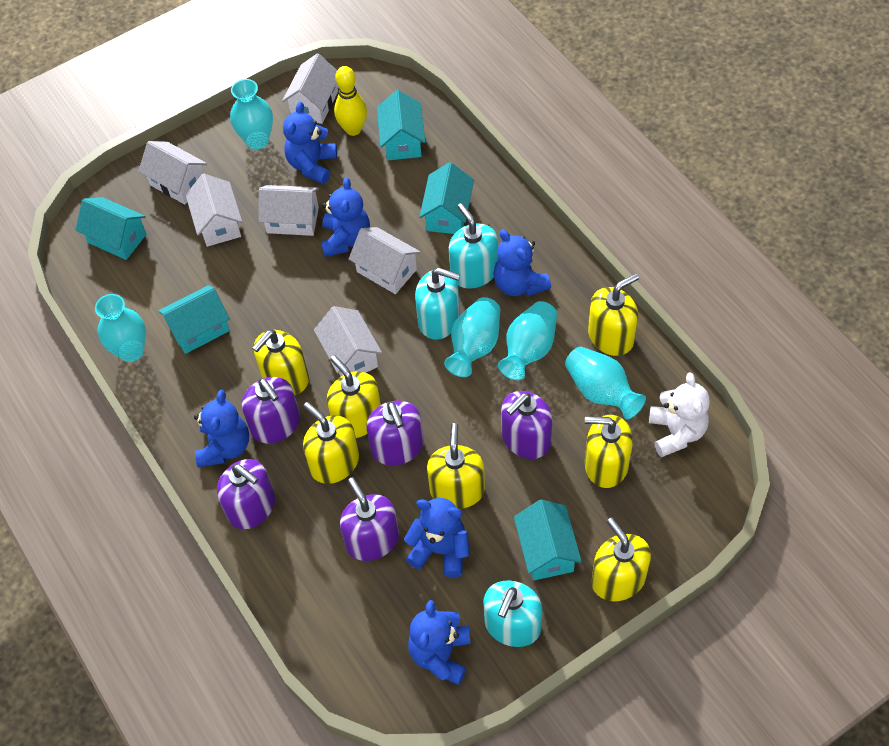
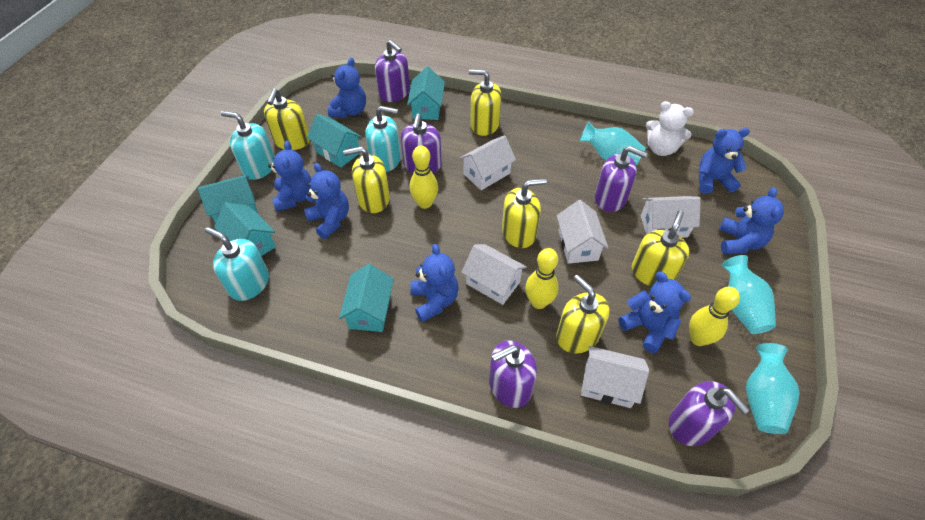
blue teddy bear: [194,390,249,467] [283,102,337,184] [321,177,370,257] [404,498,470,578] [408,600,471,685] [494,229,551,297] = 6 -> [268,141,312,212] [304,163,349,239] [328,58,366,118] [410,244,459,322] [618,272,691,353] [698,128,750,194] [719,187,784,254] = 7
turquoise vase: [95,294,146,362] [230,79,273,149] [444,297,500,377] [498,301,557,380] [565,347,646,420] = 5 -> [579,122,646,166] [722,255,776,334] [746,343,799,434] = 3
white house: [139,141,207,205] [186,174,242,247] [259,185,319,236] [282,53,338,124] [314,306,382,376] [349,227,421,294] = 6 -> [459,135,516,190] [461,244,527,305] [557,200,608,264] [581,346,649,408] [641,196,701,238] = 5
yellow bowling pin: [334,66,367,136] = 1 -> [409,145,438,209] [525,248,559,309] [689,287,740,346] = 3
yellow soap dispenser: [252,330,309,395] [303,402,359,484] [327,355,381,438] [427,423,485,509] [585,415,633,488] [588,274,639,356] [592,517,651,601] = 7 -> [264,89,310,150] [343,146,390,213] [469,69,502,136] [502,178,547,248] [556,275,610,354] [632,210,689,287] = 6

